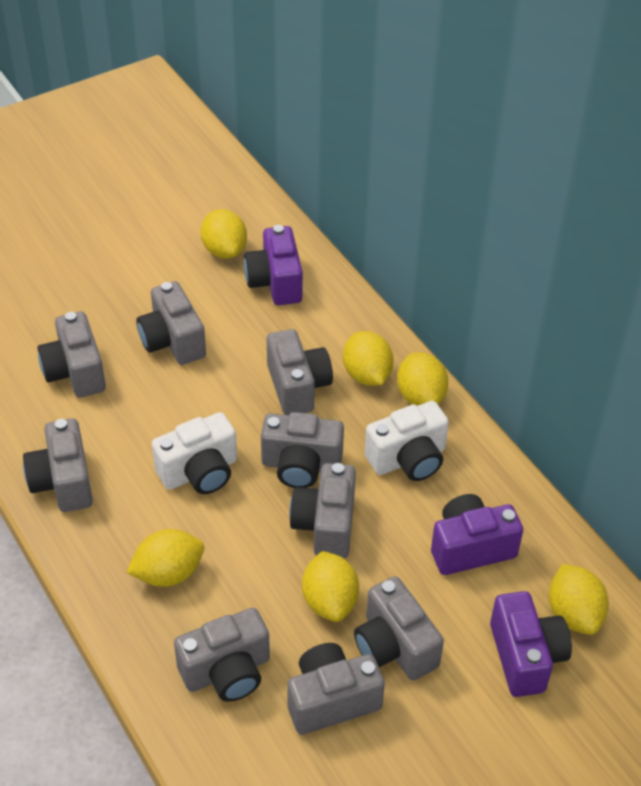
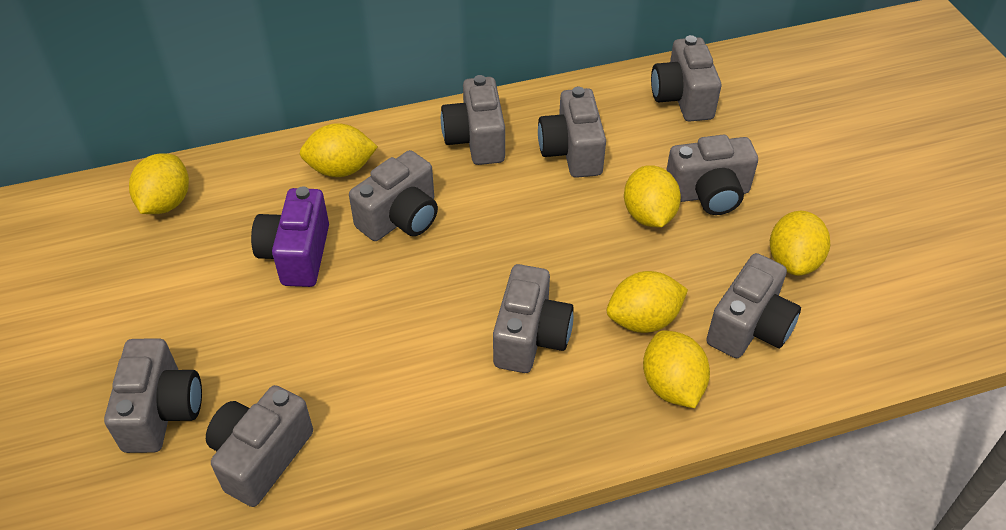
purple camera: [244,225,303,305] [431,494,523,575] [490,591,572,697] = 3 -> [251,186,329,287] = 1
white camera: [152,412,237,494] [365,401,449,481] = 2 -> none = 0

